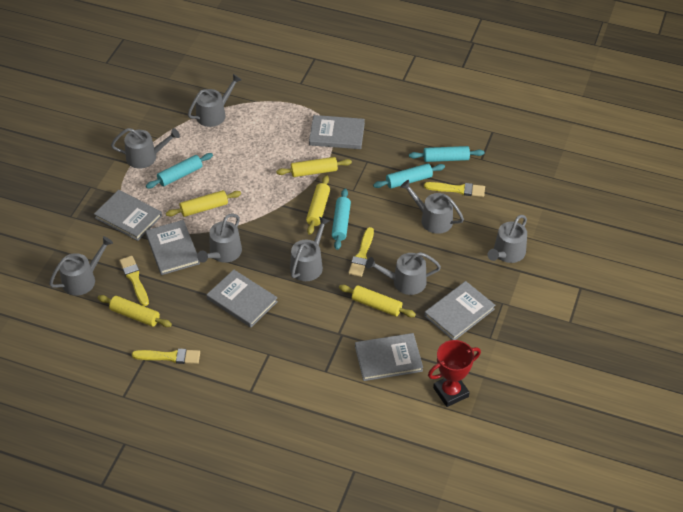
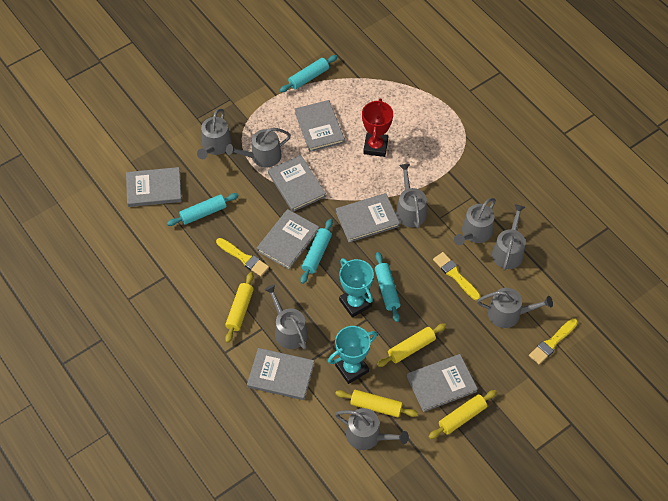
grey book: [94,190,162,241] [145,220,200,275] [207,269,278,328] [309,115,365,149] [355,333,423,381] [424,281,495,340] = 6 -> [126,167,182,207] [247,348,314,400] [257,209,319,269] [268,155,326,212] [295,100,345,152] [336,193,400,242] [407,354,478,412] = 7
turquoise trophy: none = 0 -> [328,326,377,384] [339,258,374,318] = 2
yellow brush: [119,256,149,306] [132,349,200,364] [348,227,374,277] [424,182,485,197] = 4 -> [216,238,269,276] [433,252,481,300] [529,318,578,364] = 3
yellow rolling pin: [98,295,172,327] [166,190,241,217] [276,157,352,177] [306,176,330,235] [339,285,416,317] = 5 -> [225,272,254,343] [335,390,418,417] [377,323,446,367] [428,390,497,439] = 4

